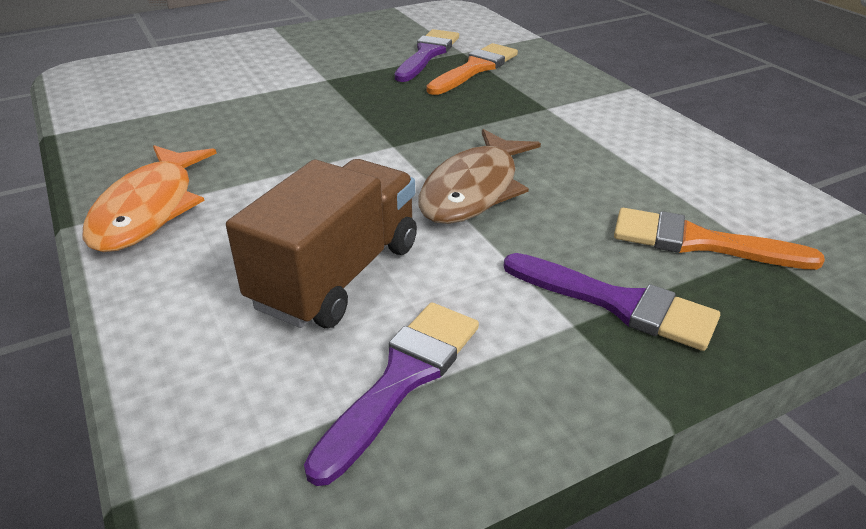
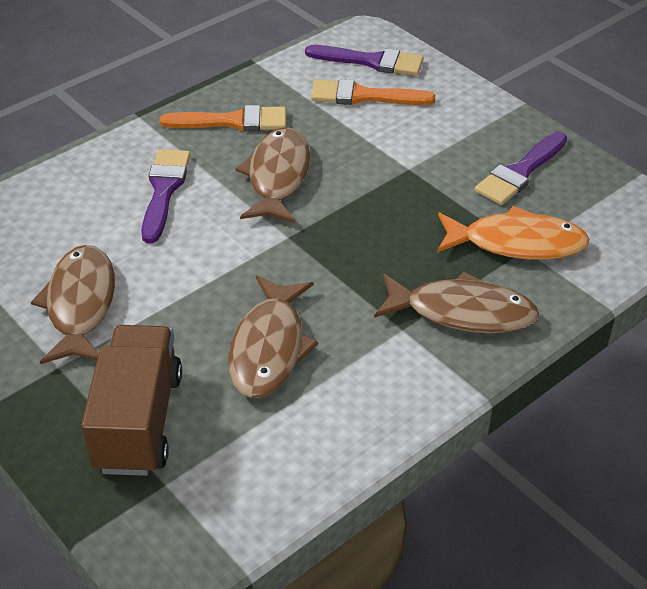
brown fish: [418,129,541,224] = 1 -> [31,245,115,364] [228,276,318,398] [235,127,310,223] [374,271,539,333] = 4

